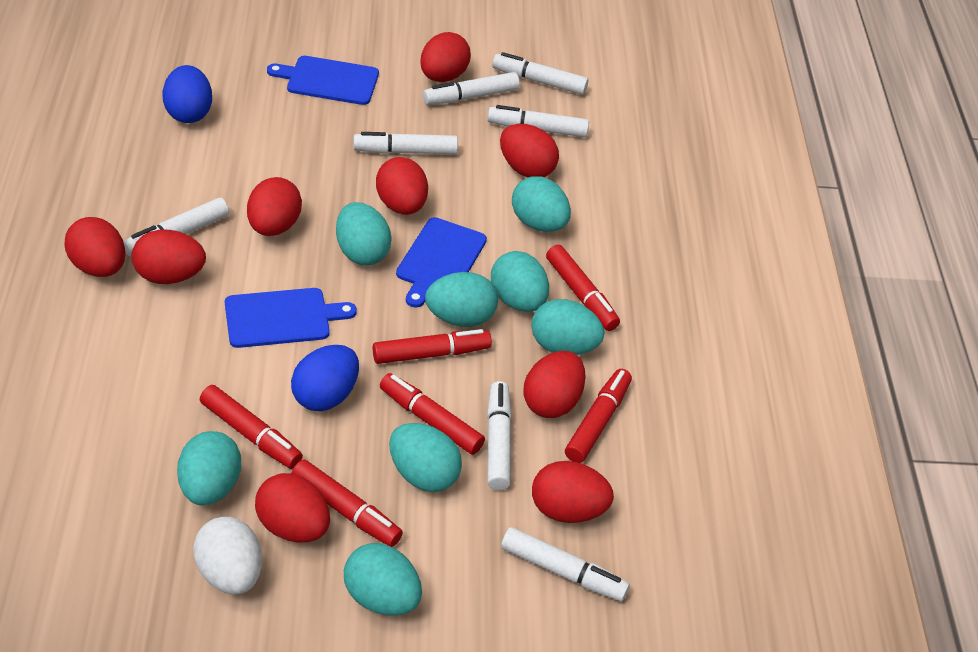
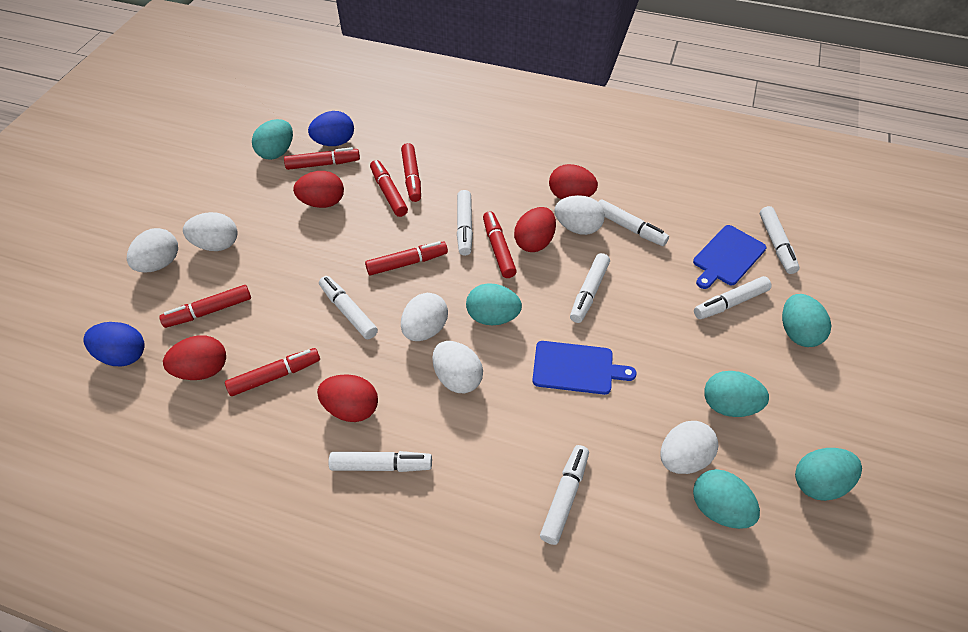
blue cutting board: [225,288,357,348] [267,56,379,105] [396,217,487,308] = 3 -> [532,341,637,395] [693,225,767,289] = 2
red egg: [64,217,125,277] [132,230,206,284] [247,177,302,236] [255,473,330,542] [376,157,428,215] [420,32,471,82] [500,124,559,178] [524,351,586,418] [532,461,614,523] = 9 -> [163,335,226,380] [293,171,344,208] [317,374,378,422] [514,207,556,252] [549,164,598,199] = 5
red marker: [200,385,303,469] [291,460,403,547] [373,329,492,364] [380,373,485,455] [546,245,620,331] [565,369,632,463] = 6 -> [159,285,251,328] [225,348,320,396] [284,147,360,170] [365,241,448,276] [370,160,408,217] [401,143,421,202] [483,211,517,278] = 7
turquoise egg: [177,431,241,506] [336,202,392,265] [344,543,422,616] [389,423,462,492] [425,272,498,327] [491,251,549,312] [512,176,571,232] [531,299,604,355] = 8 -> [252,119,293,160] [466,283,522,326] [693,469,760,529] [704,371,769,417] [782,294,831,347] [795,448,862,501] = 6
white egg: [193,517,262,594] = 1 -> [127,228,178,273] [183,212,237,251] [401,293,448,341] [432,341,483,393] [554,195,605,235] [661,421,719,474] = 6
white marker: [123,198,229,257] [353,132,458,154] [423,72,520,105] [487,105,589,137] [487,381,512,490] [492,52,588,95] [501,527,630,601] = 7 -> [319,276,378,339] [328,451,432,472] [457,190,473,256] [540,445,589,545] [570,253,610,323] [598,200,669,246] [694,276,772,319] [760,206,800,274] = 8

